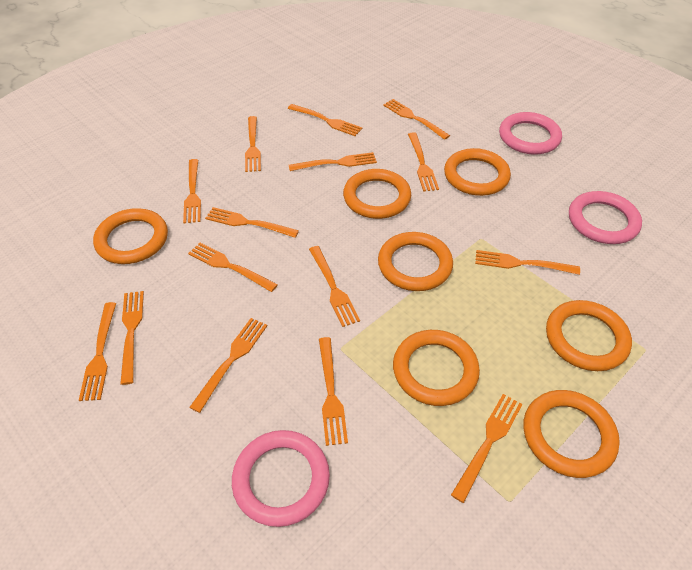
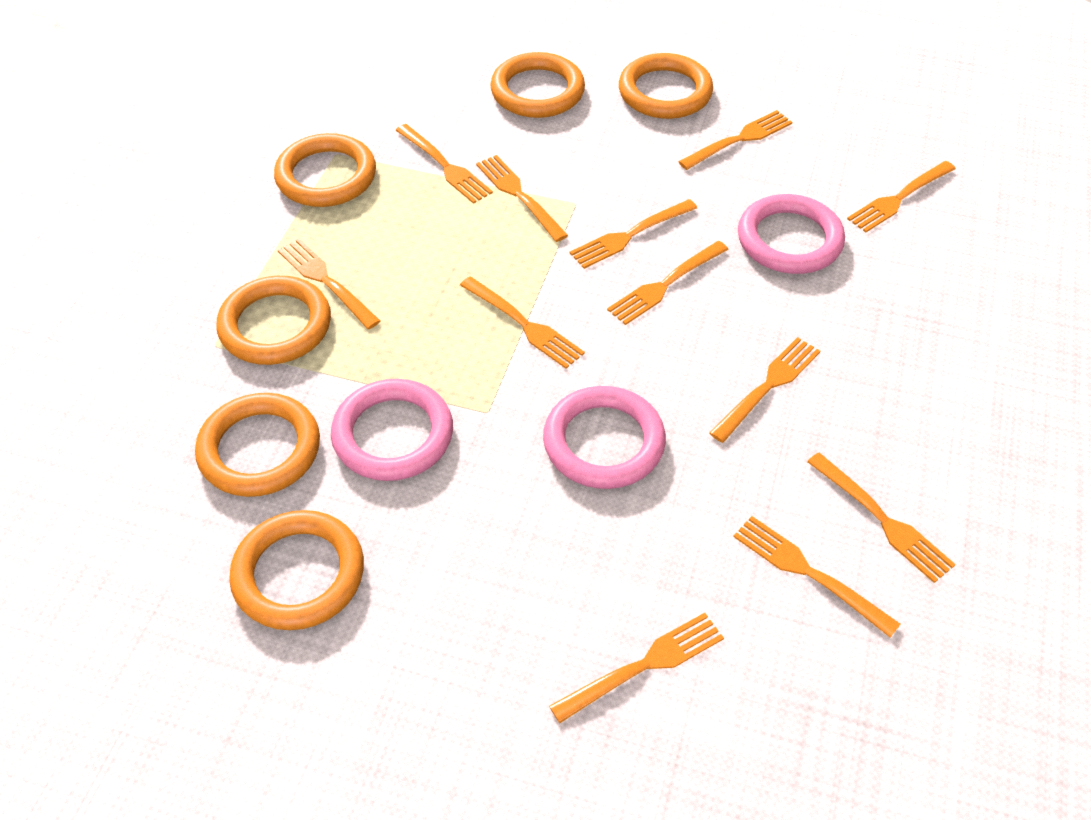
orange fork: [79,302,116,401] [120,291,144,385] [183,159,201,223] [188,243,278,292] [189,318,267,413] [205,207,299,238] [245,116,261,172] [288,104,362,136] [289,152,377,171] [309,246,360,327] [319,337,348,446] [383,99,450,140] [408,132,439,192] [451,394,523,503] [475,250,580,275] = 15 -> [278,238,380,329] [395,124,493,204] [460,277,585,369] [476,155,568,242] [549,613,724,723] [570,199,697,269] [607,241,729,325] [678,110,792,170] [709,337,820,443] [733,516,901,637] [807,452,956,583] [847,161,956,233] = 12
orange ring: [93,208,168,264] [343,169,411,219] [378,232,453,291] [393,330,480,406] [444,148,511,196] [524,390,620,478] [546,300,632,371] = 7 -> [195,393,320,497] [216,276,331,365] [229,510,364,630] [274,133,376,207] [490,52,585,118] [619,53,713,119] = 6

